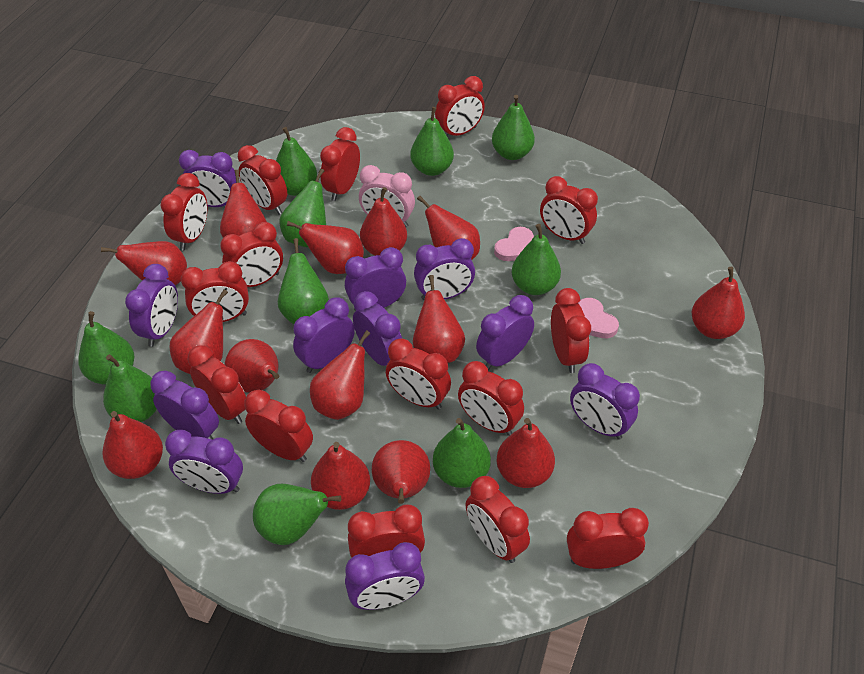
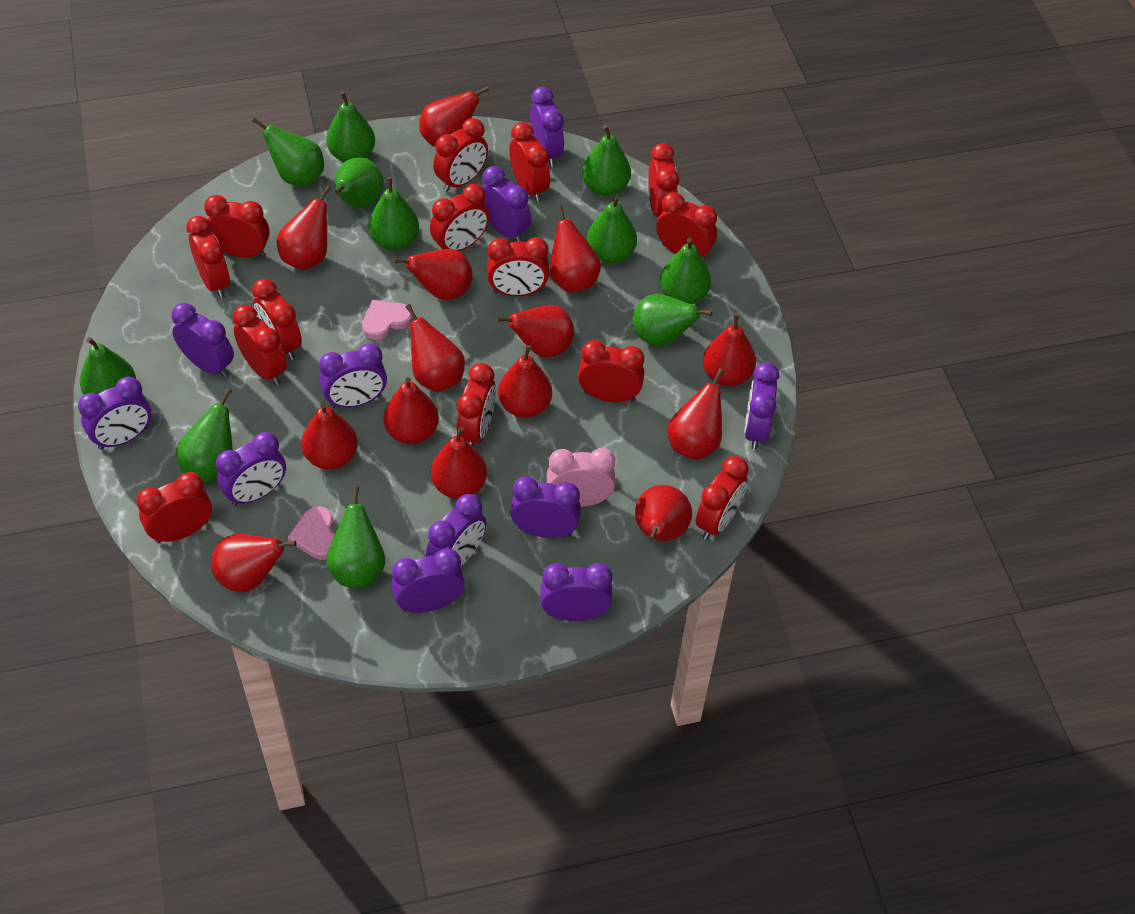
green pear: [78,311,134,385] [103,354,157,422] [253,484,342,545] [276,127,317,196] [278,238,329,324] [279,169,326,247] [410,107,454,176] [433,418,491,488] [492,95,535,160] [511,224,561,295] = 10 -> [80,337,136,395] [176,388,233,483] [252,118,324,186] [326,91,375,162] [326,486,385,587] [335,157,384,208] [368,177,419,250] [582,125,631,196] [587,195,637,264] [632,294,713,346] [659,238,711,304] = 11
red clock: [161,173,208,250] [181,261,249,322] [188,345,246,424] [220,222,283,287] [238,145,287,215] [244,390,313,462] [320,127,360,201] [348,504,425,558] [386,338,451,410] [435,76,485,136] [458,361,524,436] [466,476,530,563] [540,176,598,244] [551,288,591,373] [567,508,649,569] = 15 -> [136,472,212,543] [186,216,230,298] [204,195,270,258] [233,305,287,385] [252,278,302,360] [430,184,489,251] [433,118,488,192] [457,363,496,446] [487,237,549,296] [509,122,550,203] [578,340,644,402] [648,143,679,217] [656,192,717,262] [696,456,749,540] = 14

